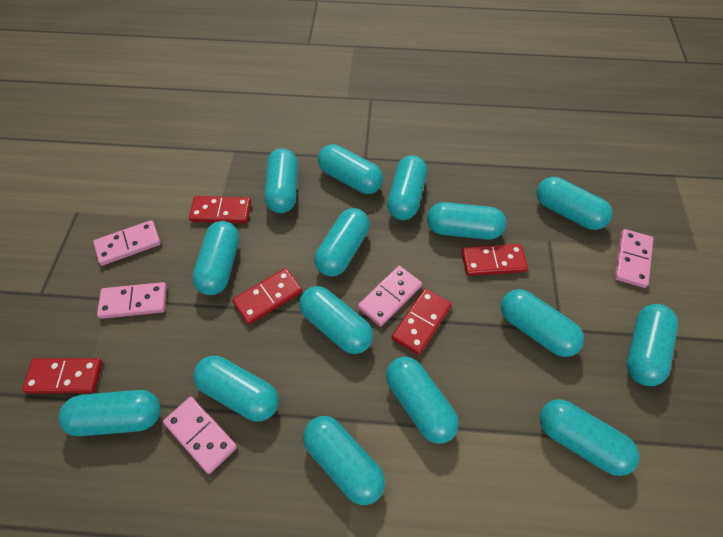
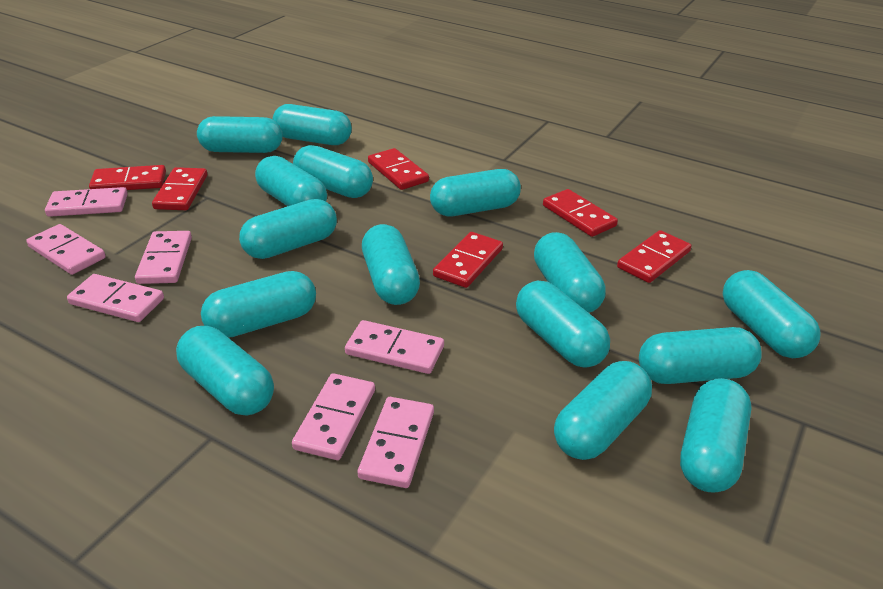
pink domino: [93,220,161,266] [97,282,167,319] [163,397,237,474] [358,266,422,327] [614,229,653,288] = 5 -> [26,224,106,275] [45,187,128,217] [67,274,164,322] [135,231,192,284] [292,373,375,460] [345,320,444,374] [358,397,434,488] = 7
red domino: [22,358,103,394] [189,196,251,223] [232,268,303,325] [392,289,452,355] [461,244,528,276] = 5 -> [89,165,166,190] [152,167,207,210] [368,148,429,190] [433,232,503,288] [543,189,618,237] [617,230,691,283] = 6

